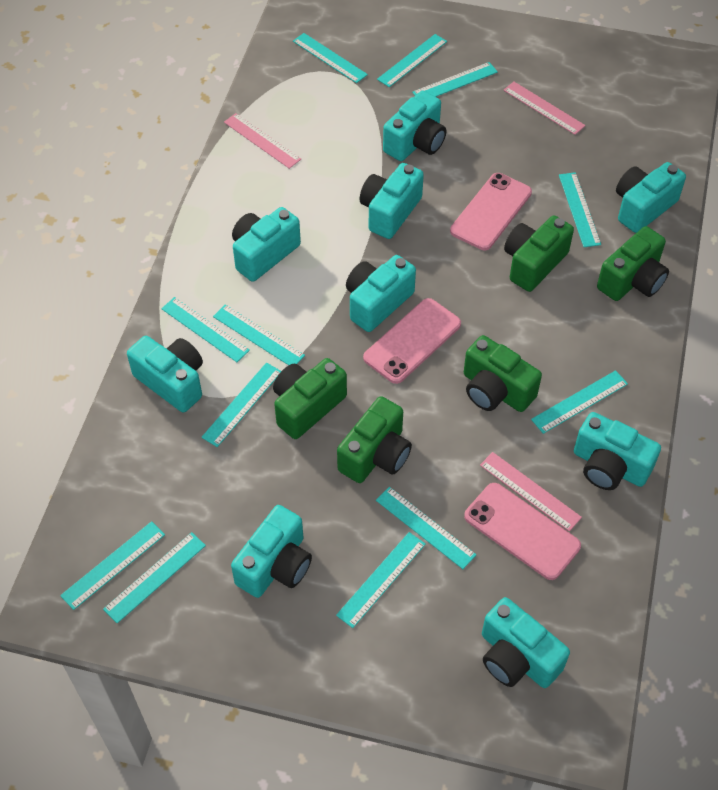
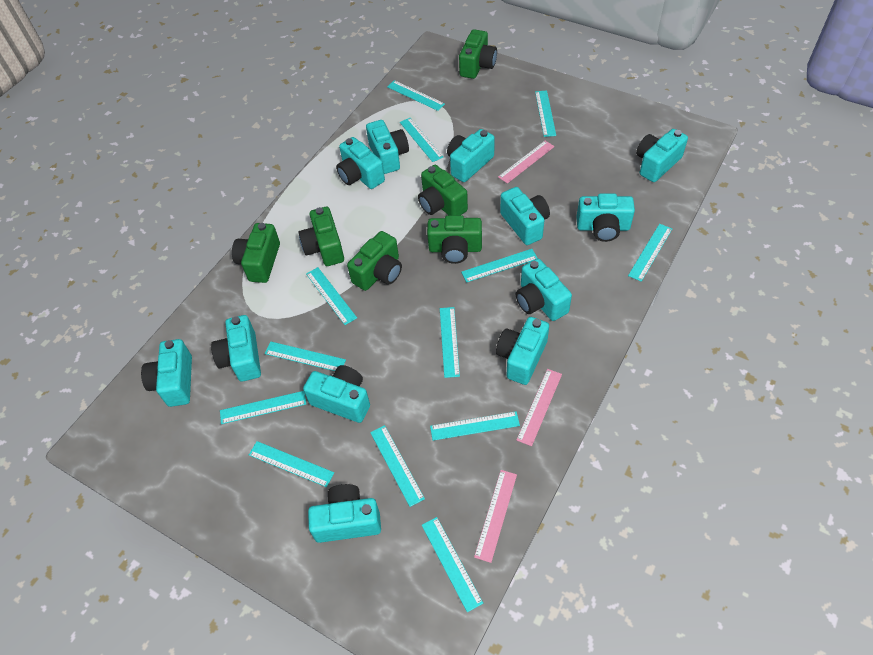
green camera: [273,358,347,439] [337,396,412,483] [464,335,542,412] [504,215,574,292] [597,226,669,301] = 5 -> [232,223,280,283] [299,207,344,266] [347,231,402,291] [418,165,468,215] [427,215,482,264] [459,29,497,79] = 6
pink phone: [363,298,461,384] [450,173,532,250] [464,483,581,580] = 3 -> none = 0
turquoise camera: [127,336,203,413] [231,505,312,598] [232,207,301,282] [346,255,416,332] [359,163,424,239] [383,91,446,161] [482,597,570,688] [574,412,661,490] [616,162,686,233] = 9 -> [141,339,192,407] [211,315,261,382] [303,365,370,423] [308,484,381,543] [336,137,385,189] [366,120,409,174] [447,129,495,182] [496,317,549,385] [500,187,550,245] [516,258,572,321] [577,193,635,242] [636,129,688,182] = 12
turquoise ruler: [60,521,165,610] [103,532,206,623] [161,297,250,362] [201,363,281,447] [213,305,305,365] [293,33,368,83] [336,532,426,628] [376,487,476,569] [377,34,447,87] [412,62,498,97] [531,370,628,434] [559,172,601,247] = 12 -> [220,391,306,424] [249,441,334,487] [265,341,346,371] [306,267,357,325] [370,425,425,507] [387,80,445,111] [400,118,443,162] [422,517,483,612] [430,411,520,441] [440,307,460,378] [461,249,537,283] [535,90,556,137] [628,224,672,282] = 13

